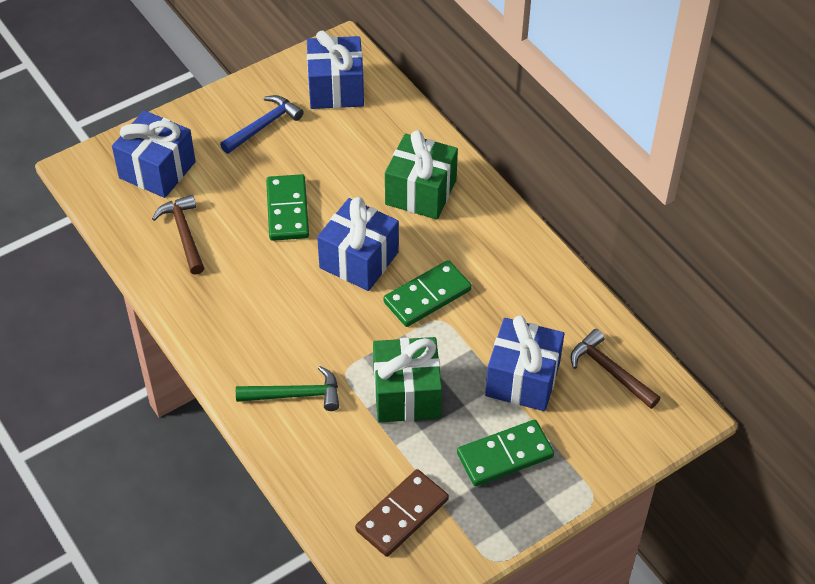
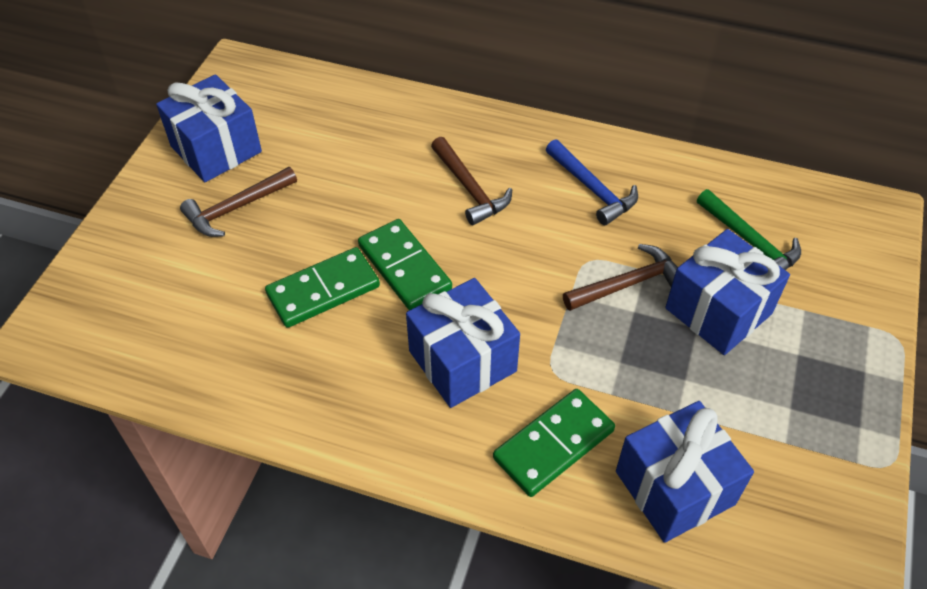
brown domino: [355,469,449,557] = 1 -> none = 0
brown hammer: [152,195,204,275] [571,329,660,409] = 2 -> [180,167,297,237] [431,137,512,225] [563,244,678,311] = 3
green gift: [373,337,442,423] [385,130,458,219] = 2 -> none = 0

